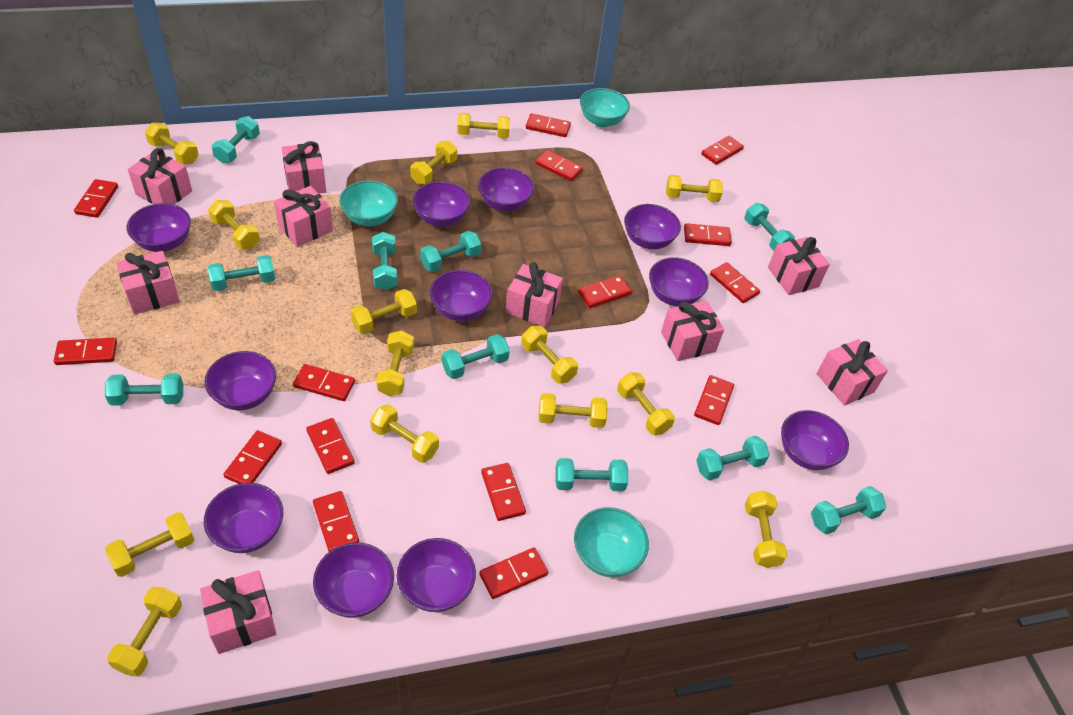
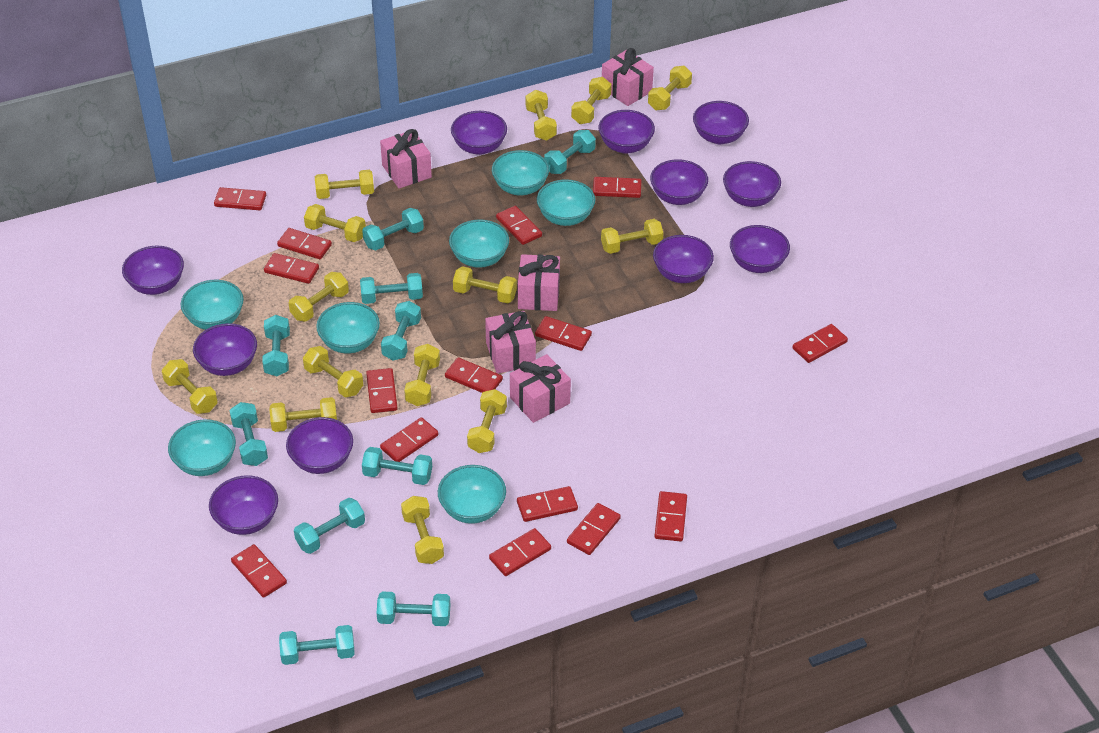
pink gift: [116,251,180,315] [128,148,192,204] [200,570,276,654] [274,186,333,247] [282,141,326,194] [506,262,563,327] [661,301,724,361] [768,237,830,295] [817,339,888,406] = 9 -> [380,129,432,188] [485,311,536,373] [510,354,571,423] [518,254,560,311] [602,48,654,106] = 5
turquoise bowl: [339,180,398,226] [574,507,649,577] [580,88,630,127] = 3 -> [168,419,236,476] [181,280,244,330] [316,302,380,353] [438,465,506,524] [449,219,509,268] [492,150,549,195] [537,179,595,226] = 7

